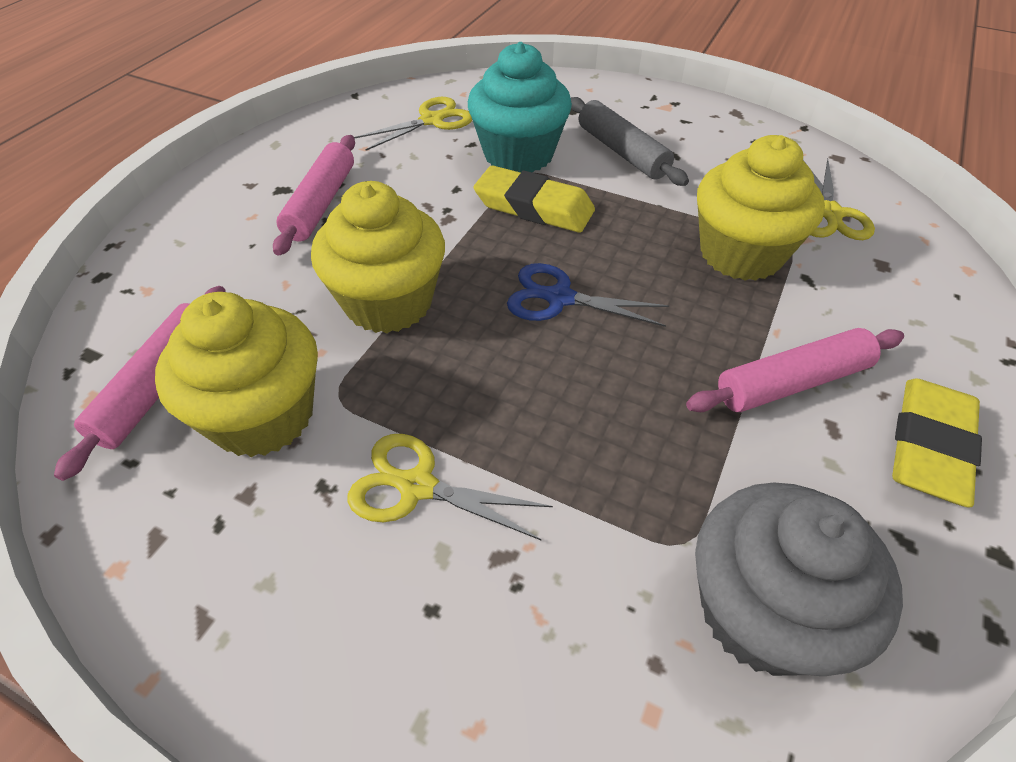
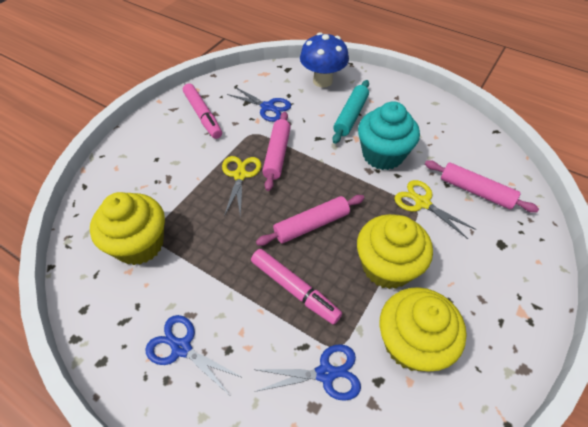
blue mushroom: none = 0 -> [300,32,349,88] = 1
blue scissors: [507,263,669,327] = 1 -> [145,315,243,393] [227,87,291,122] [254,344,361,401] = 3
grey cupcake: [695,482,903,676] = 1 -> none = 0
grey rolling pin: [571,97,689,186] = 1 -> none = 0
pink marker: none = 0 -> [183,83,222,139] [251,249,342,325] = 2
turquoise rolling pin: none = 0 -> [332,80,369,144] = 1
yellow eraser: [473,166,595,233] [892,378,982,508] = 2 -> none = 0
yellow scissors: [347,434,553,541] [354,97,472,151] [803,159,875,240] = 3 -> [222,156,261,218] [394,180,476,239] = 2

